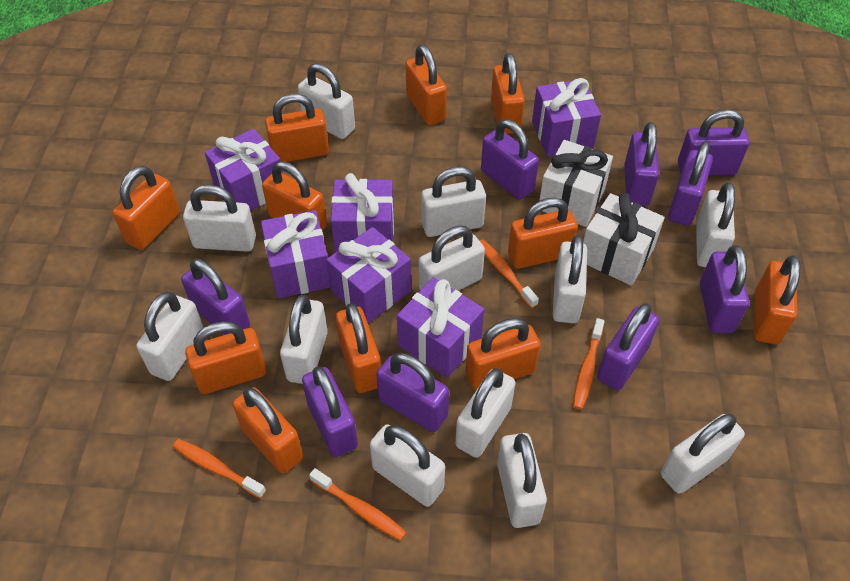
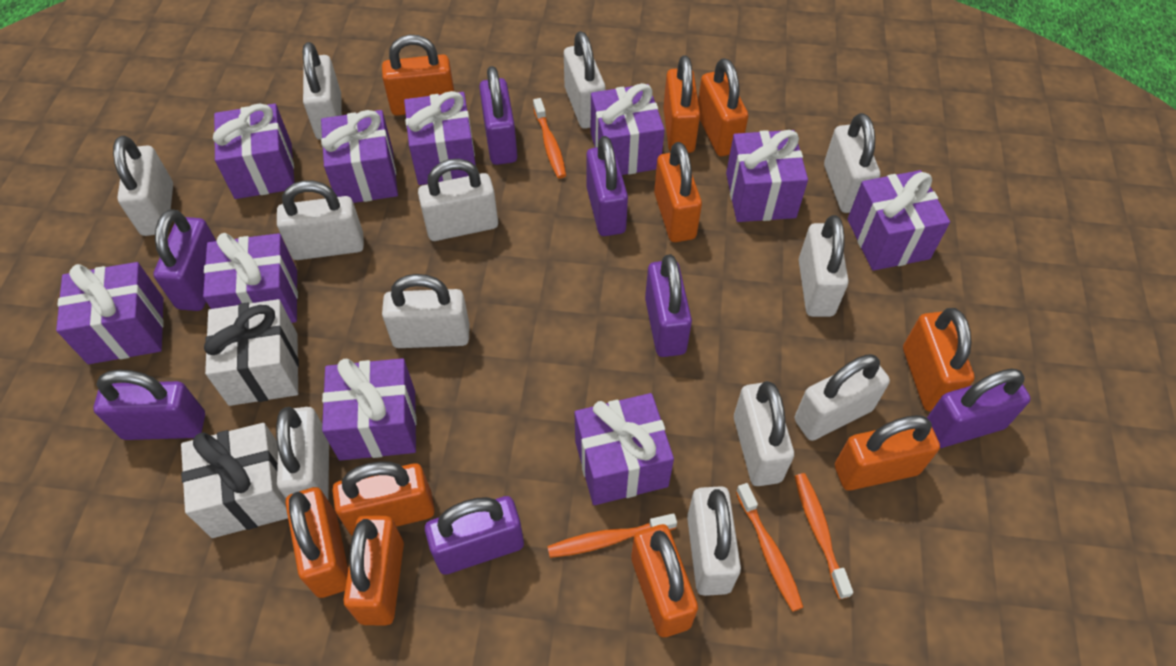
orange padlock: [113,166,180,250] [185,321,267,394] [233,387,303,473] [262,161,327,231] [265,94,329,162] [336,303,381,393] [406,45,447,125] [466,318,541,391] [491,53,525,134] [508,197,578,269] [754,255,801,344] = 11 -> [286,487,348,598] [332,461,435,536] [343,515,404,626] [382,35,454,116] [631,524,698,637] [654,142,702,242] [663,56,700,153] [698,58,748,156] [835,415,940,491] [903,308,975,411] = 10
purple gift: [205,129,283,211] [261,210,330,298] [326,227,411,323] [331,173,394,253] [397,277,484,378] [532,78,601,157] = 6 -> [56,262,164,364] [203,233,298,323] [213,103,294,199] [321,110,398,203] [322,358,417,461] [404,91,476,185] [575,393,674,505] [591,83,665,175] [726,130,808,222] [847,170,950,271] = 10
purple padlock: [181,259,250,335] [302,366,358,457] [376,353,449,432] [481,119,539,200] [597,303,659,390] [624,122,659,206] [668,141,713,226] [678,109,749,175] [700,245,749,333] = 9 -> [93,370,205,440] [153,209,216,311] [425,496,524,575] [479,66,517,165] [586,136,628,236] [645,254,692,357] [927,369,1031,448] = 7

